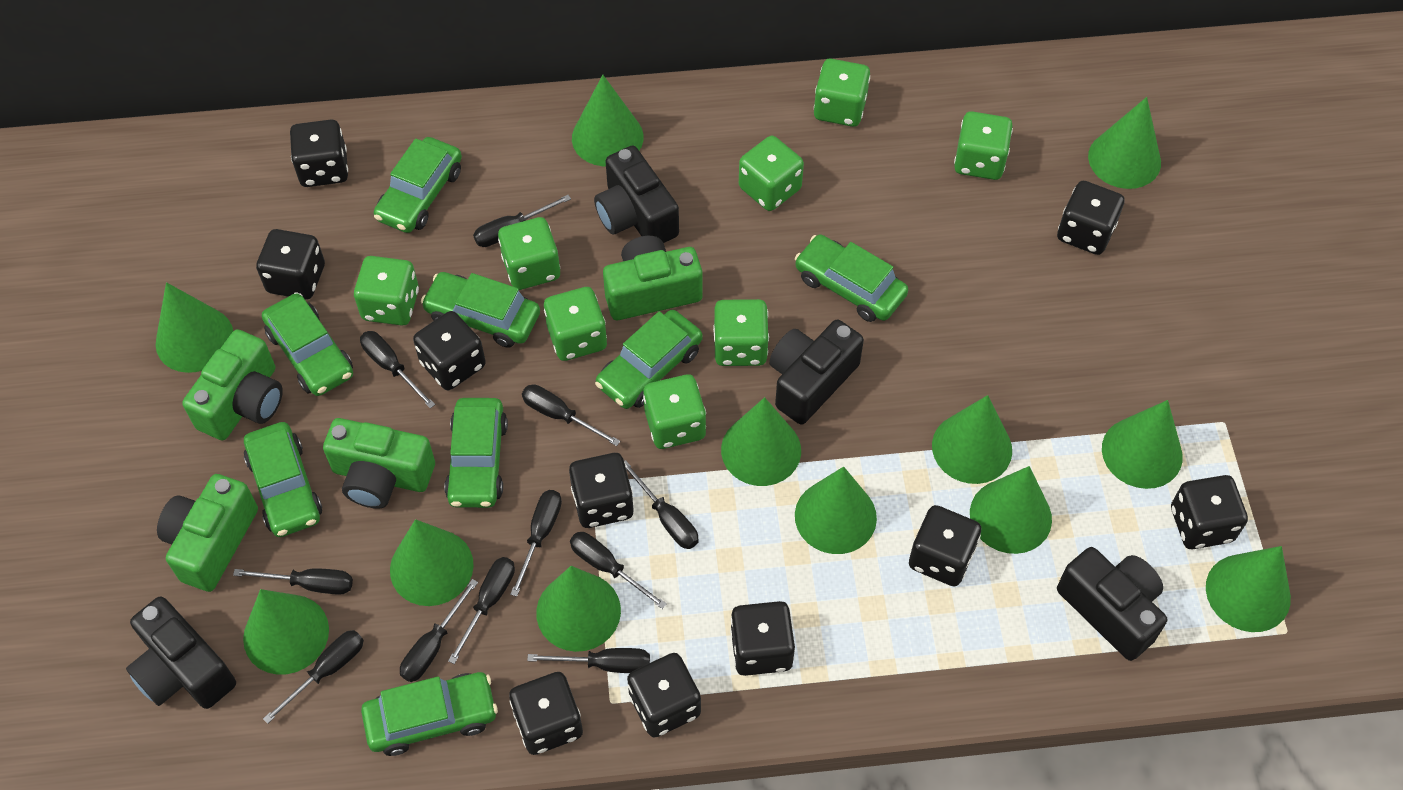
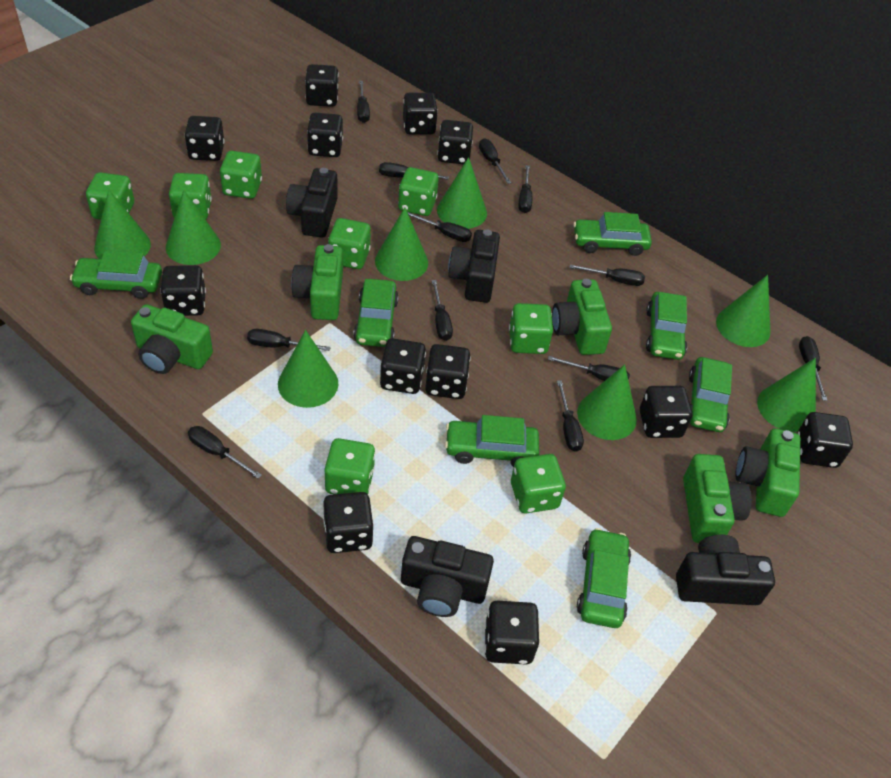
black dice: [256,229,325,300] [290,120,348,187] [413,311,486,390] [509,672,583,755] [569,453,634,528] [627,653,701,738] [730,601,795,676] [909,505,981,586] [1057,181,1124,255] [1171,475,1248,549] = 10 -> [160,265,206,316] [185,116,224,161] [305,64,339,107] [307,113,343,157] [323,492,374,553] [380,338,426,394] [403,93,438,134] [425,344,471,399] [437,120,473,164] [485,601,539,665] [640,386,693,438] [797,412,853,468] = 12
black screwdriver: [233,569,353,595] [263,630,364,724] [360,331,436,409] [400,579,478,682] [448,557,515,664] [473,195,571,247] [510,490,562,597] [522,384,620,446] [527,648,650,673] [570,532,667,609] [625,460,699,549] = 11 -> [188,426,262,479] [247,329,331,351] [357,81,370,123] [379,162,449,180] [408,212,472,242] [432,280,453,341] [479,138,512,184] [519,165,532,213] [548,356,630,381] [557,380,584,452] [569,264,645,286] [799,336,828,401] = 12
green camera: [157,474,258,592] [182,329,283,441] [323,418,435,509] [603,236,703,320] = 4 -> [131,304,213,374] [291,244,343,320] [552,279,612,355] [683,454,752,543] [735,428,800,517] = 5
green car: [244,422,322,537] [262,293,353,396] [361,672,498,756] [374,137,462,233] [421,272,540,348] [444,398,508,508] [595,310,703,409] [795,234,908,322] = 8 -> [70,250,162,299] [353,279,399,347] [445,415,539,467] [573,212,652,256] [577,528,631,628] [646,292,687,360] [689,357,732,432] = 7
green cone: [156,282,233,373] [243,589,329,674] [390,519,474,606] [536,566,621,652] [572,75,644,166] [721,397,801,486] [795,467,877,554] [932,395,1012,484] [970,466,1052,554] [1088,97,1161,189] [1102,400,1183,489] [1206,546,1291,632] = 12 -> [94,189,151,259] [166,190,221,265] [278,330,338,408] [375,207,428,281] [437,157,487,229] [577,364,637,440] [716,275,770,347] [757,358,816,432] = 8

